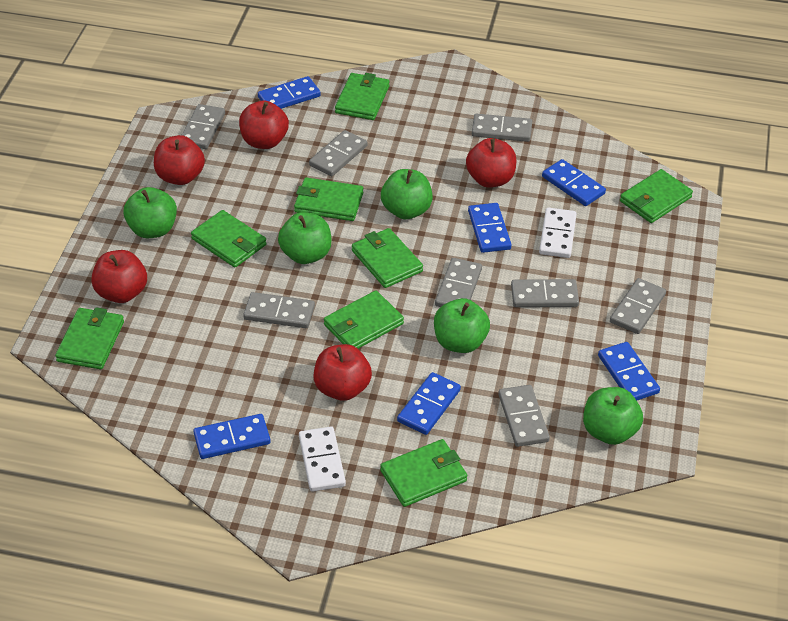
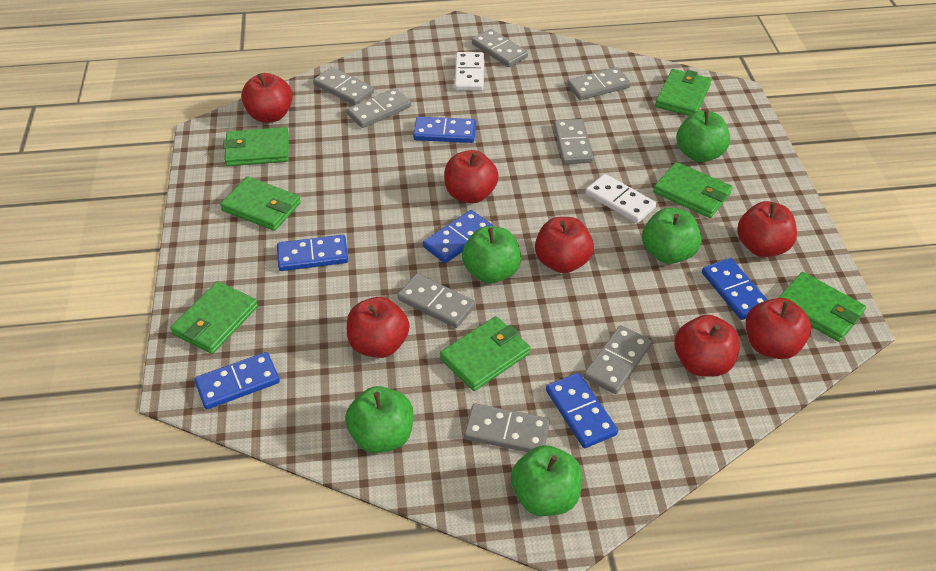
green wallet: [55,307,124,369] [191,210,267,267] [294,177,363,221] [324,290,404,348] [335,73,389,120] [352,228,423,288] [380,439,467,507] [620,169,693,223] = 8 -> [170,281,258,354] [220,177,301,231] [223,127,289,166] [440,316,530,391] [653,162,733,218] [655,69,711,116] [778,272,866,342] = 7
red apple: [91,250,147,303] [154,135,205,185] [239,100,289,149] [314,344,372,401] [466,138,516,188] = 5 -> [241,73,293,123] [347,297,410,358] [444,150,499,203] [535,217,594,273] [674,315,740,377] [737,201,797,257] [746,298,811,359] = 7

